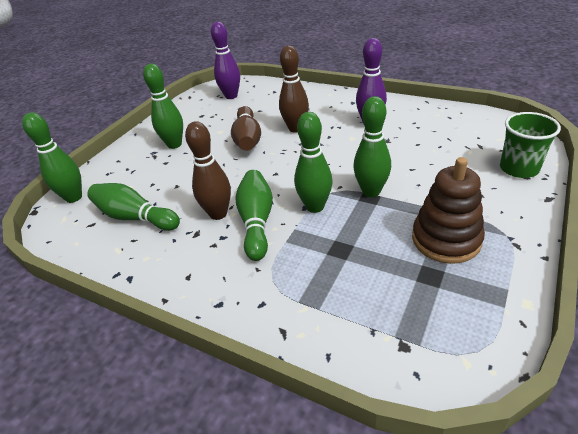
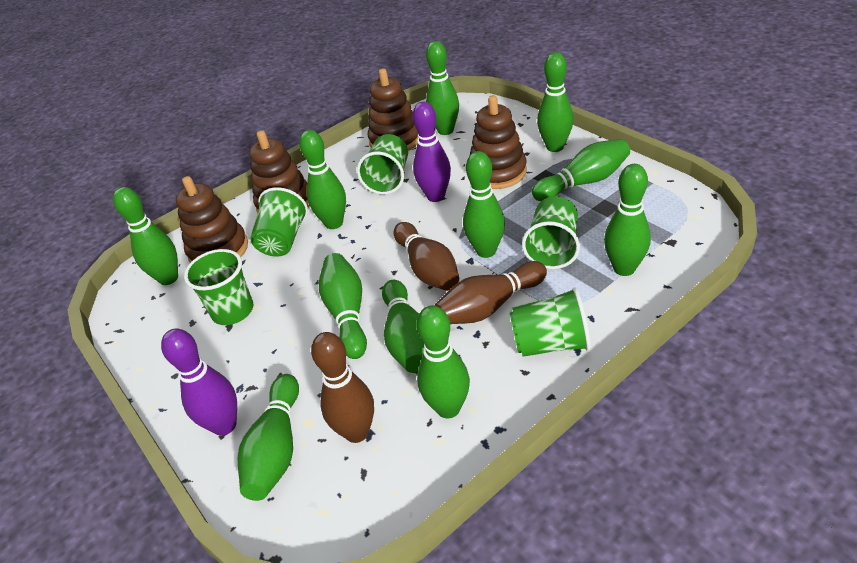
brown stacking toy: [412,157,485,264] = 1 -> [176,176,248,263] [249,130,310,213] [368,68,419,151] [470,95,527,189] = 4
green bowling pin: [22,112,82,203] [87,183,180,231] [143,64,183,149] [235,170,273,261] [294,112,332,213] [353,96,391,197] = 6 -> [113,187,178,285] [238,374,299,501] [299,130,346,229] [319,253,367,359] [382,280,424,373] [417,305,470,418] [426,41,459,135] [463,151,505,258] [532,139,630,201] [537,52,573,152] [604,164,651,276] = 11
green cup: [500,112,561,178] = 1 -> [184,249,253,325] [250,187,308,256] [357,134,408,194] [510,287,591,357] [522,196,580,269] = 5

